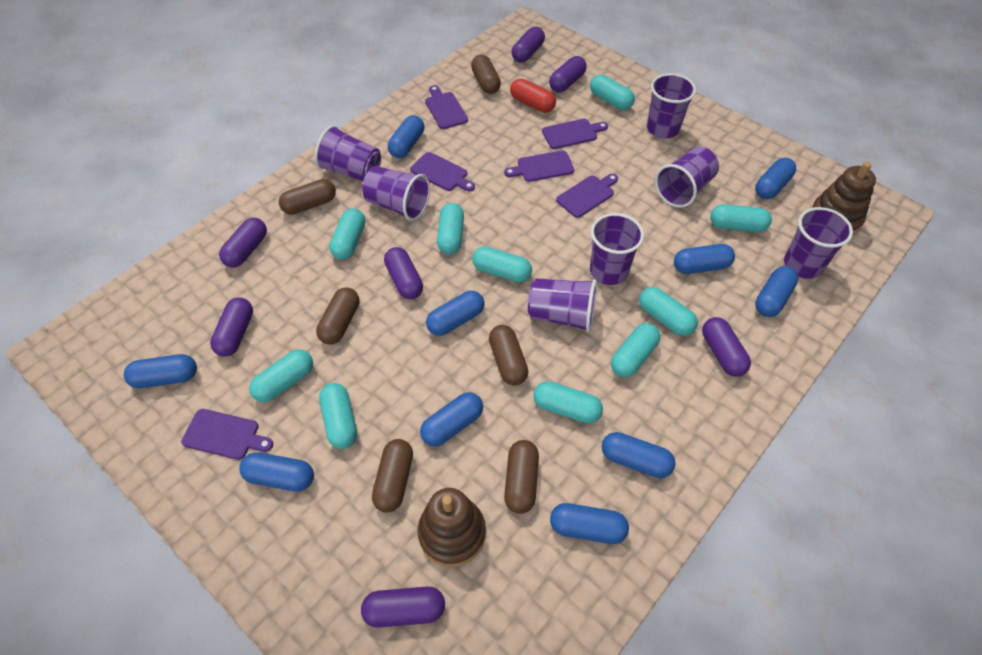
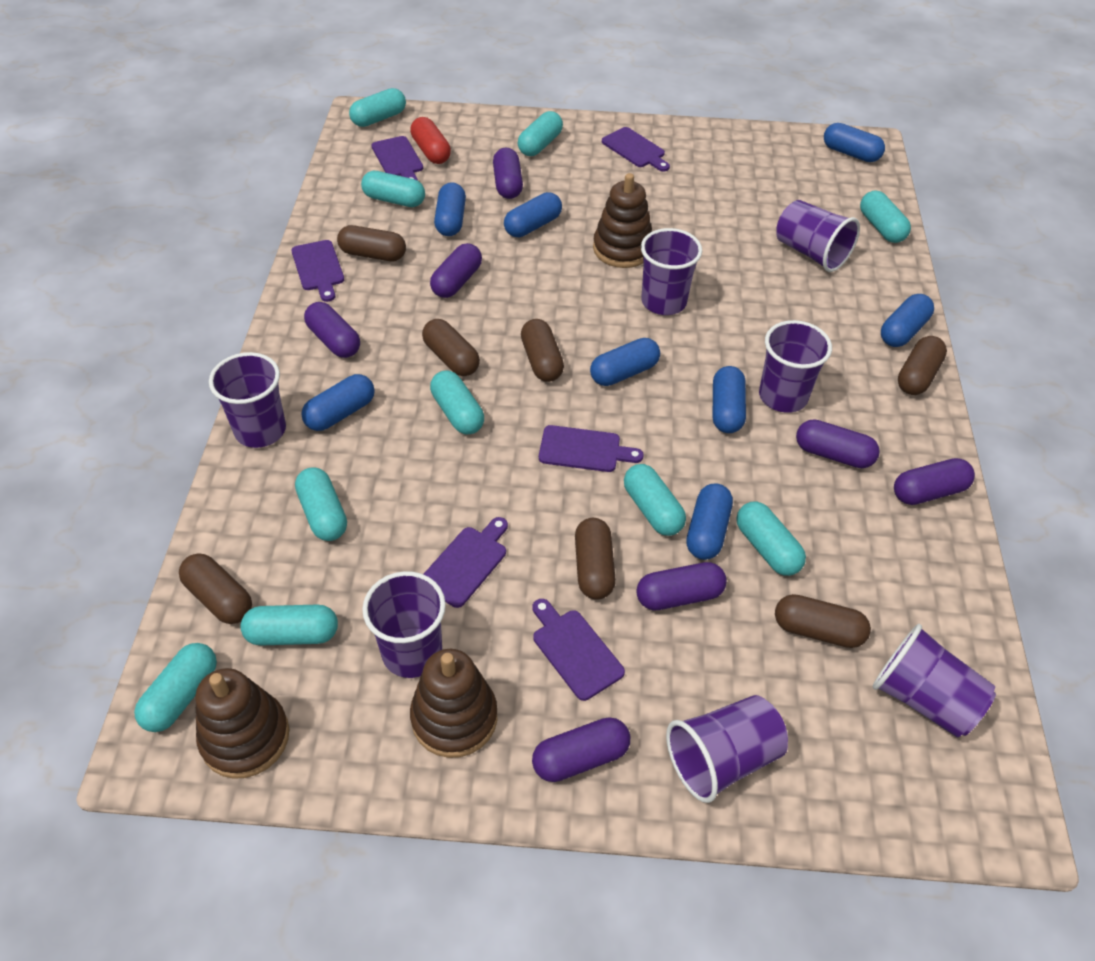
blue capsule: [124,354,197,388] [240,452,314,492] [388,115,424,158] [420,392,483,446] [426,291,485,336] [550,503,629,544] [602,432,675,478] [674,244,735,274] [755,158,796,199] [755,266,798,317] = 10 -> [301,374,375,431] [434,182,466,236] [504,192,562,237] [590,338,660,386] [686,483,733,560] [713,366,746,433] [824,123,885,162] [881,294,934,347] = 8
brown capsule: [279,179,336,215] [316,287,360,345] [372,439,413,513] [471,55,501,94] [489,325,528,385] [504,440,539,514] = 6 -> [179,554,252,624] [337,225,406,261] [422,319,480,376] [521,319,564,382] [575,518,616,600] [775,594,871,648] [898,336,947,395] = 7
brown stacking toy: [418,488,486,567] [811,162,876,235] = 2 -> [195,668,289,779] [410,649,497,758] [593,173,652,268] = 3

